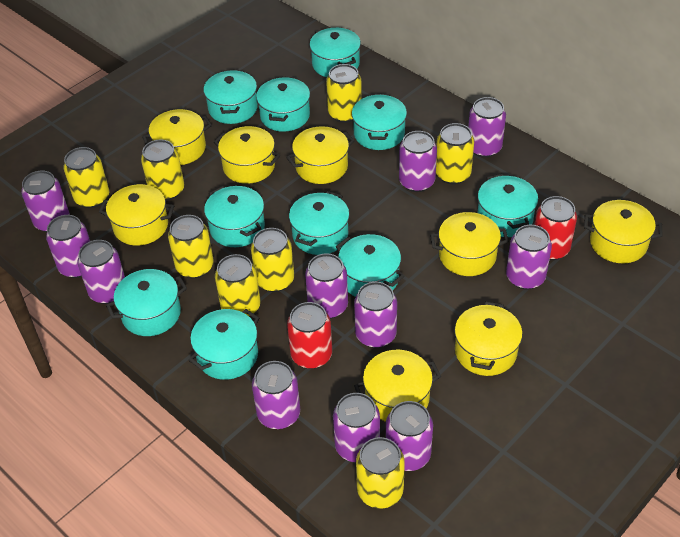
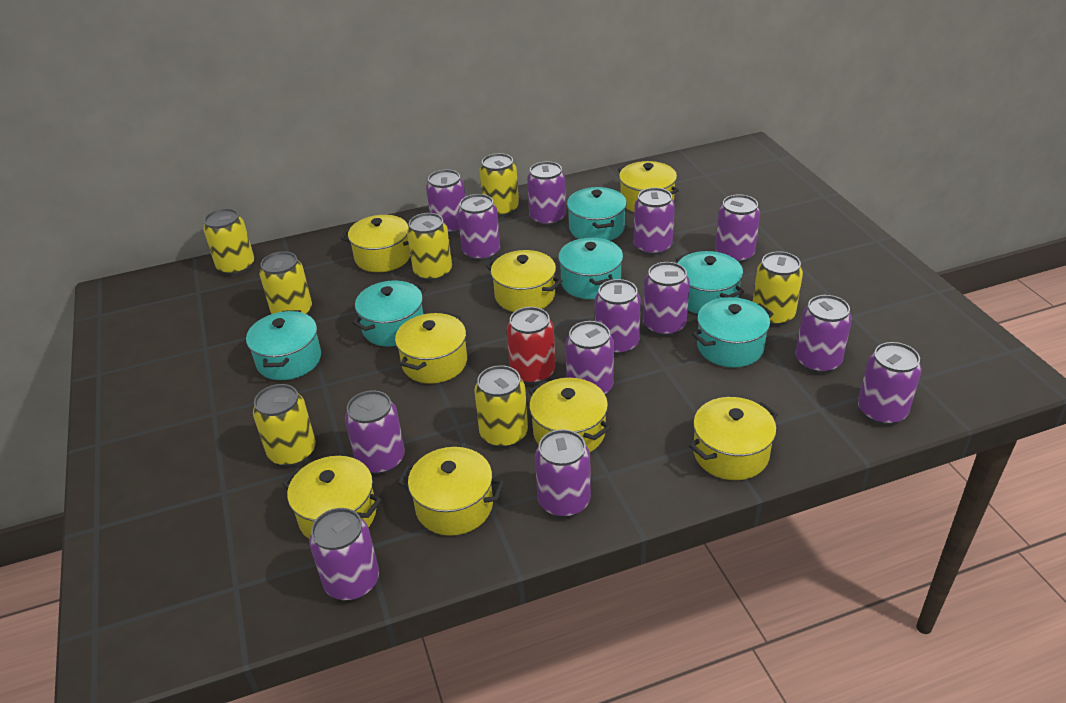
purple can: [21,171,70,232] [46,215,90,278] [77,240,125,304] [252,361,300,429] [305,253,348,319] [333,393,380,462] [354,282,397,348] [386,401,433,471] [399,131,437,192] [468,97,506,158] [506,225,552,290] = 11 -> [309,508,379,601] [345,390,405,474] [426,170,465,234] [458,194,500,261] [527,161,566,226] [535,429,591,518] [565,321,614,394] [595,279,641,355] [634,188,675,255] [643,262,690,336] [715,194,760,263] [795,295,852,373] [858,342,922,425] = 13
red can: [287,302,332,369] [535,196,577,260] = 2 -> [507,307,555,384] = 1
turquoise pot: [106,269,187,336] [189,309,259,380] [203,70,258,124] [204,186,265,247] [256,76,310,132] [289,191,349,255] [309,28,361,77] [336,234,405,297] [352,94,407,150] [477,174,538,237] = 10 -> [246,310,321,380] [352,281,426,347] [558,237,623,299] [567,187,627,241] [676,251,744,314] [692,297,773,367] = 6
yellow can: [63,147,109,208] [141,140,184,201] [168,215,214,279] [215,254,261,317] [251,228,294,292] [326,64,362,123] [356,437,405,508] [436,123,474,184] = 8 -> [204,208,254,275] [253,384,316,467] [260,251,312,314] [407,213,452,281] [474,365,528,448] [480,153,519,217] [753,251,803,326] = 7

